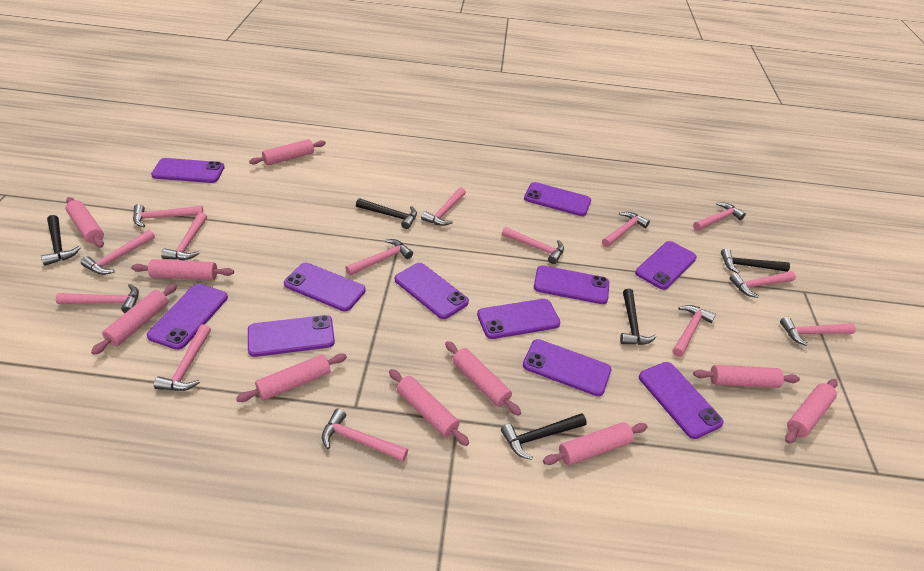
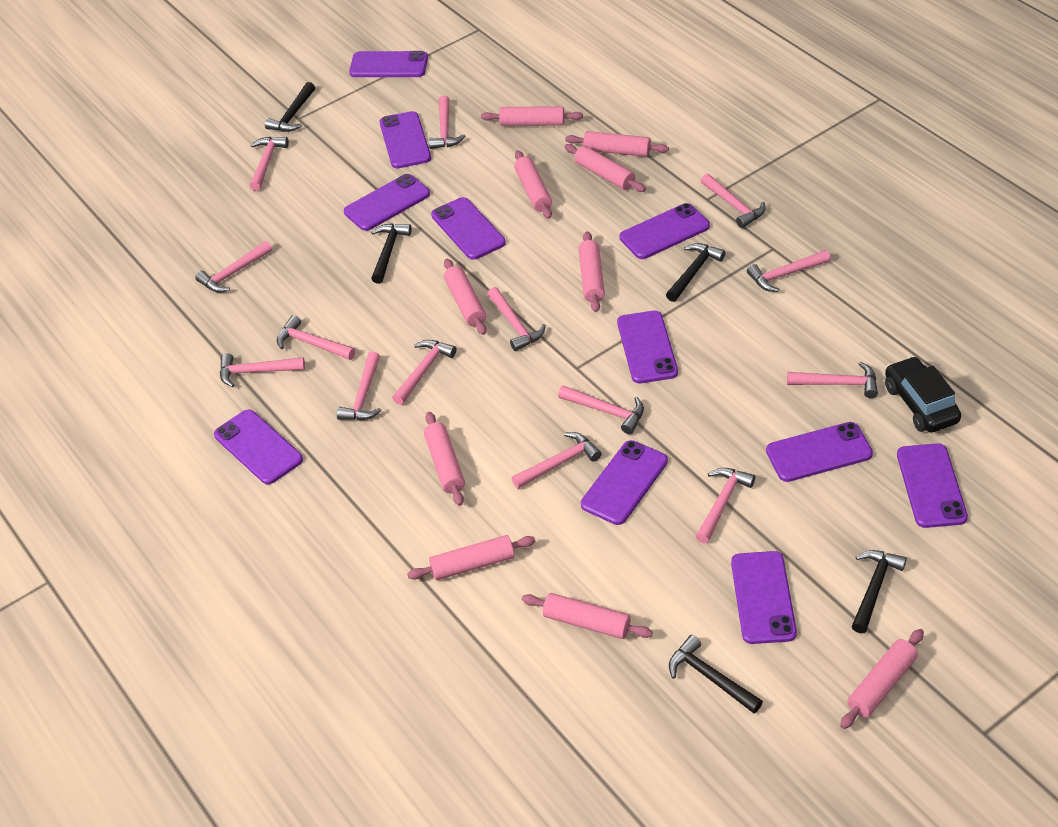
black car: none = 0 -> [885,356,961,432] = 1

